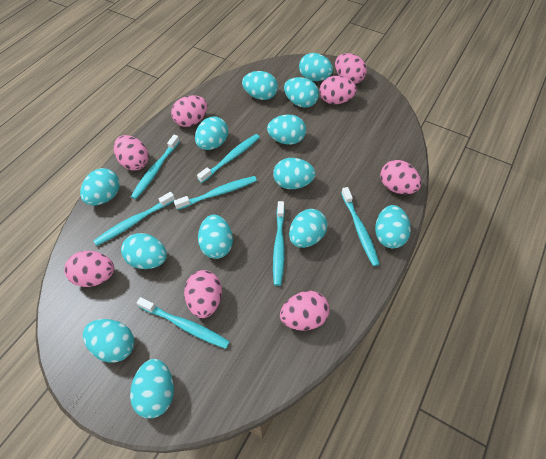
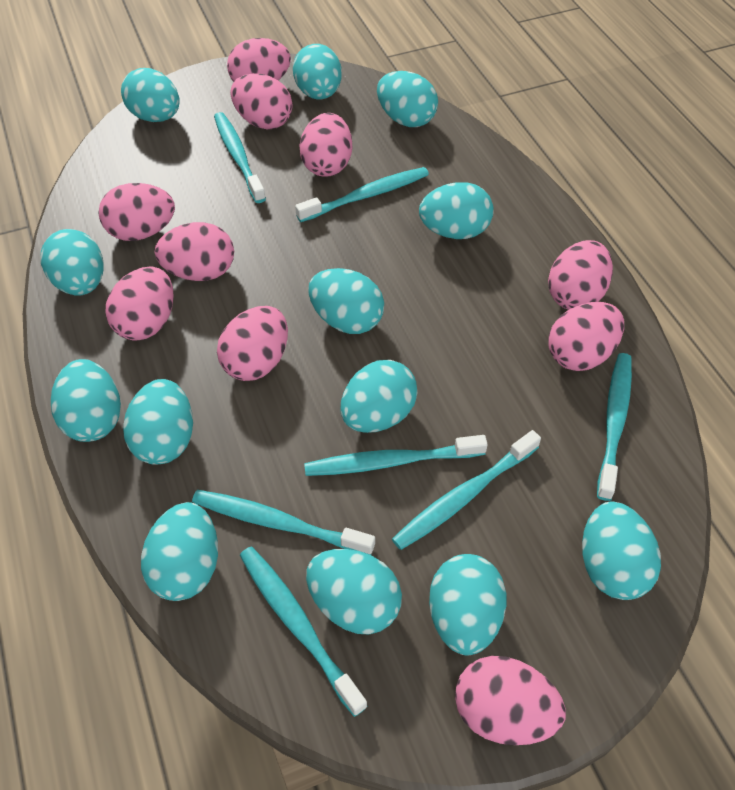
pink egg: [64,251,114,287] [114,135,149,171] [171,95,207,127] [184,270,222,318] [280,291,330,331] [319,76,357,104] [335,53,367,84] [380,160,421,194] = 8 -> [99,183,175,241] [106,267,174,341] [155,222,234,281] [217,306,288,381] [227,38,291,82] [230,73,293,129] [299,113,352,177] [455,656,566,745] [548,240,613,310] [548,302,624,371] = 10

